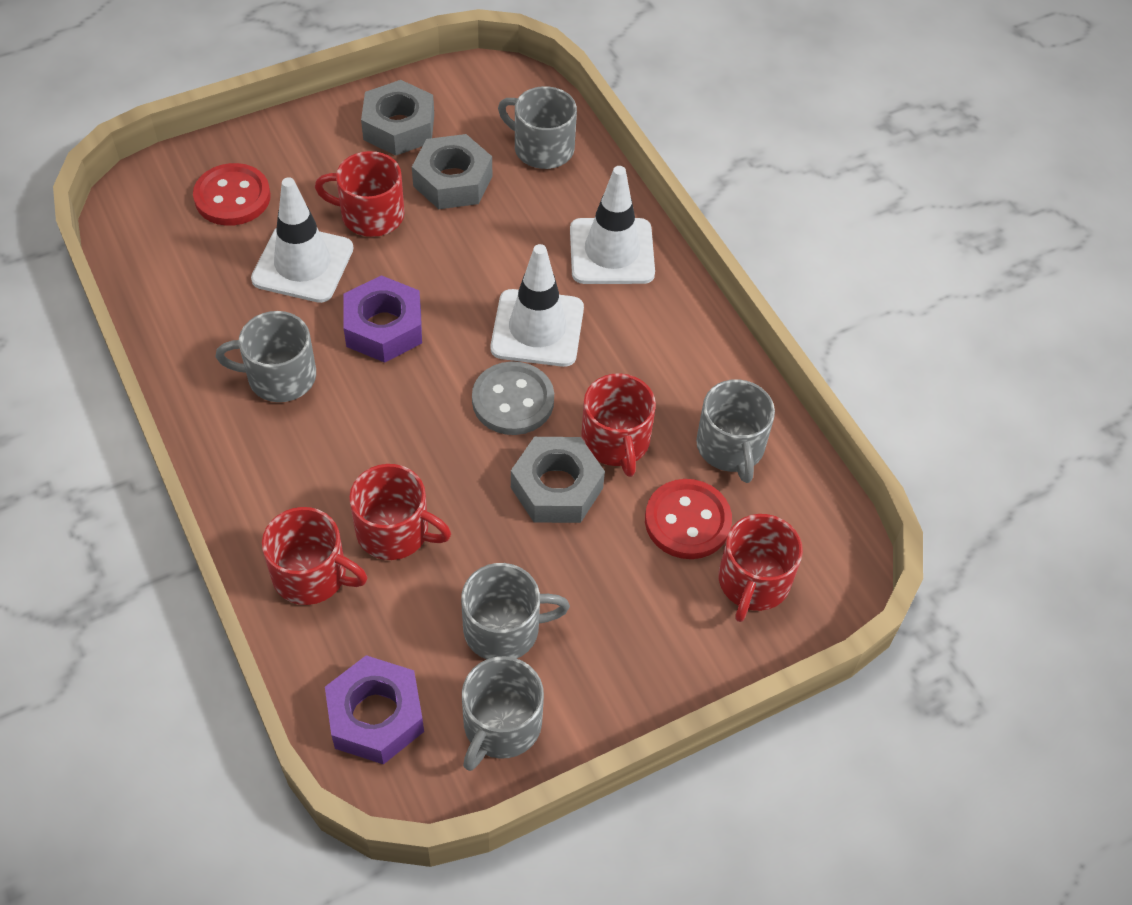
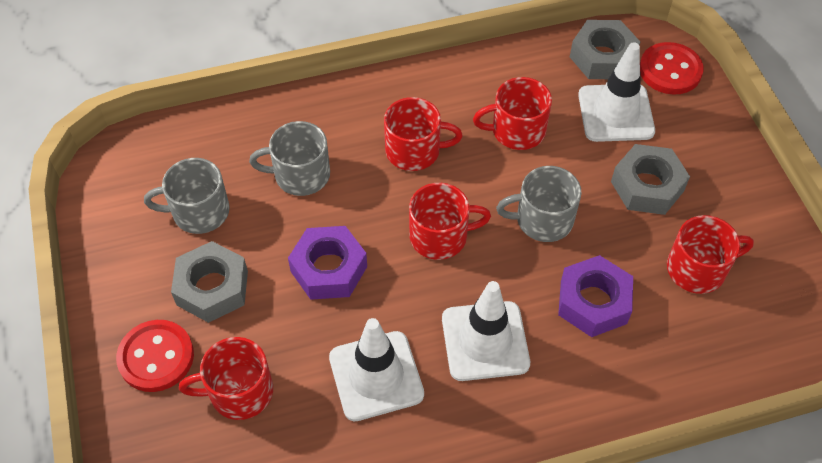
grey button: [472,361,554,435] = 1 -> none = 0
grey mug: [216,311,316,402] [461,563,570,660] [462,656,544,771] [498,86,577,169] [696,379,775,483] = 5 -> [144,158,230,234] [249,121,330,196] [496,166,582,242] = 3

